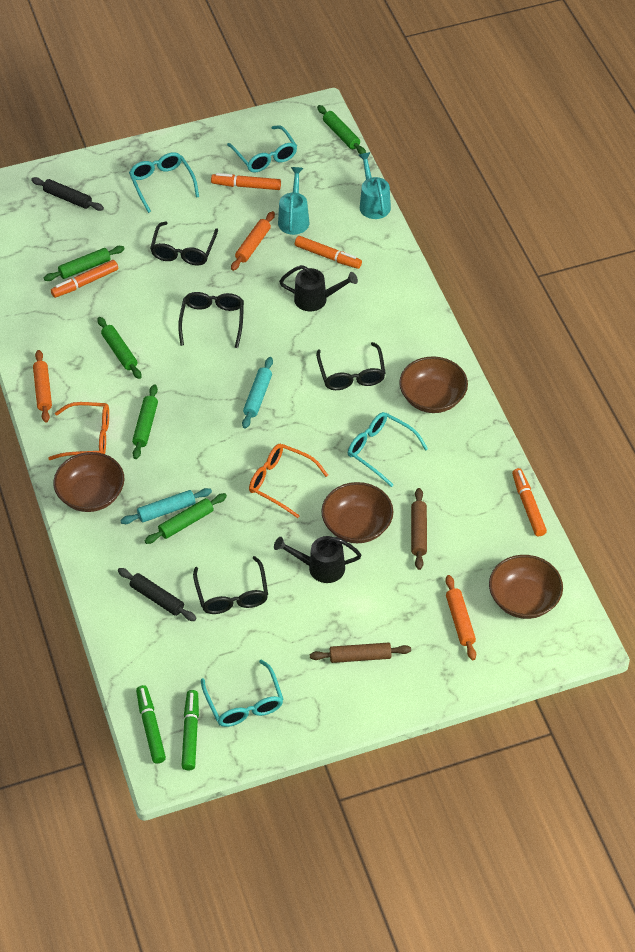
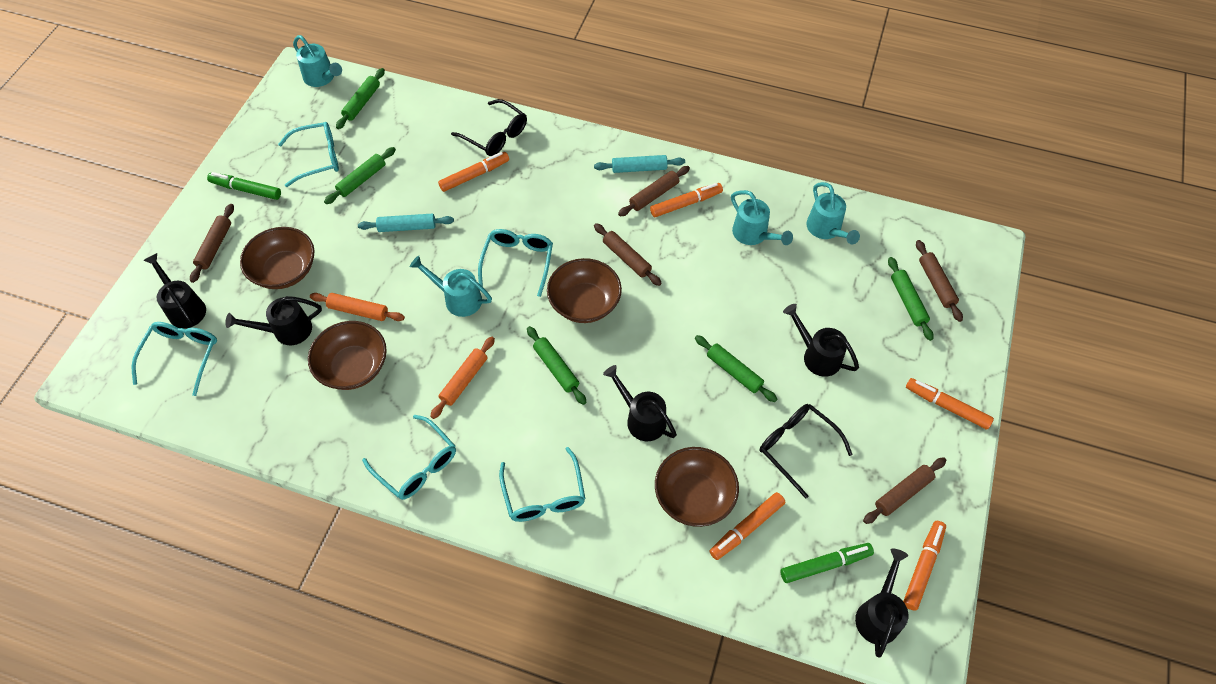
black glasses: [150,221,218,265] [178,292,244,348] [193,556,268,614] [316,342,386,390] = 4 -> [451,99,527,156] [760,404,853,499] = 2
black rolling pin: [31,177,104,211] [118,568,197,621] = 2 -> none = 0
black watering can: [274,536,362,583] [279,265,358,311] = 2 -> [143,253,206,329] [225,296,322,345] [603,365,677,441] [783,304,859,377] [855,549,908,657] = 5
brown rolling pin: [310,643,411,663] [411,488,427,570] = 2 -> [190,204,234,283] [594,223,662,286] [618,166,690,216] [863,457,946,524] [916,240,963,322] = 5
orange glasses: [48,402,109,460] [249,444,328,518] = 2 -> none = 0
orange marker: [51,260,118,298] [211,173,281,190] [295,236,362,269] [512,468,547,536] = 4 -> [438,152,509,192] [650,183,723,217] [709,492,786,560] [903,521,946,611] [906,378,994,430] = 5
orange rolling pin: [33,350,52,423] [231,211,275,271] [445,575,476,660] = 3 -> [310,293,405,321] [430,337,495,419] = 2
turquoise glasses: [129,152,199,213] [201,659,283,727] [227,125,297,172] [348,412,428,487] = 4 -> [132,322,217,396] [278,122,339,187] [362,415,456,500] [478,229,553,297] [499,447,585,522] = 5
turquoise watering can: [278,167,309,235] [358,152,391,219] = 2 -> [293,35,342,87] [409,256,492,317] [731,190,793,245] [806,182,860,244] = 4

